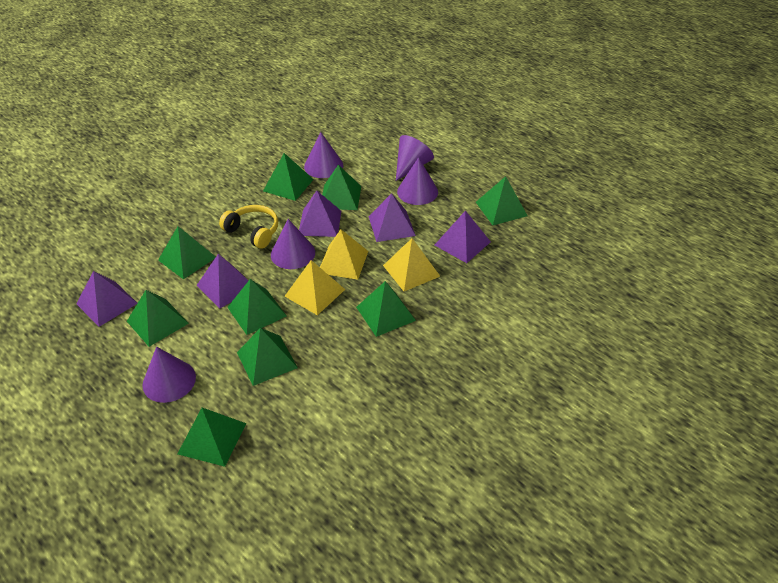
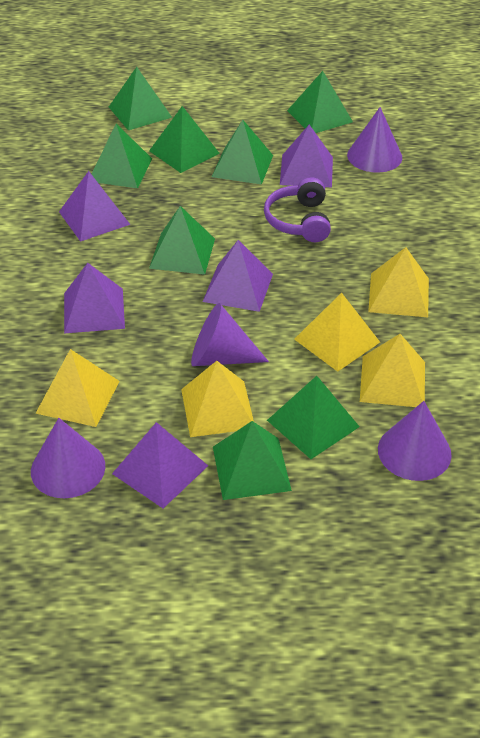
green pyramid: [127,290,189,347] [158,226,216,280] [178,408,246,467] [227,279,287,335] [237,328,298,386] [263,153,314,201] [322,165,361,210] [356,281,416,337] [476,176,528,225] = 9 -> [92,124,152,188] [109,67,172,130] [149,106,220,173] [149,206,215,275] [212,120,273,185] [213,421,292,500] [267,376,360,459] [287,71,353,133] = 8
purple cone: [143,347,196,403] [271,219,315,269] [304,132,343,178] [396,135,434,181] [397,157,438,205] = 5 -> [31,418,105,498] [191,303,269,366] [347,107,402,173] [378,401,452,481] = 4
purple headphones: none = 0 -> [264,177,331,242] = 1
yellow headphones: [219,205,278,249] = 1 -> none = 0
yellow pyramid: [285,260,345,315] [320,229,368,280] [383,238,440,291] = 3 -> [35,349,119,427] [181,361,254,437] [294,293,380,372] [360,334,425,407] [368,247,429,317] = 5

